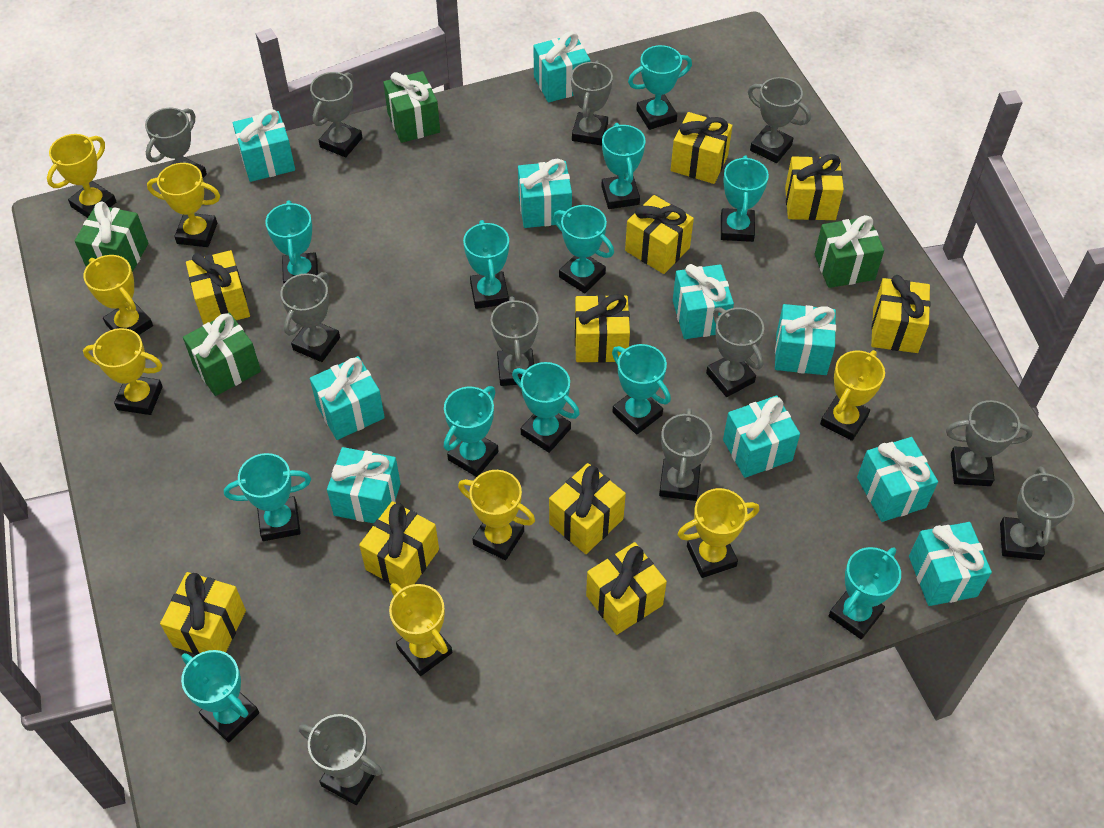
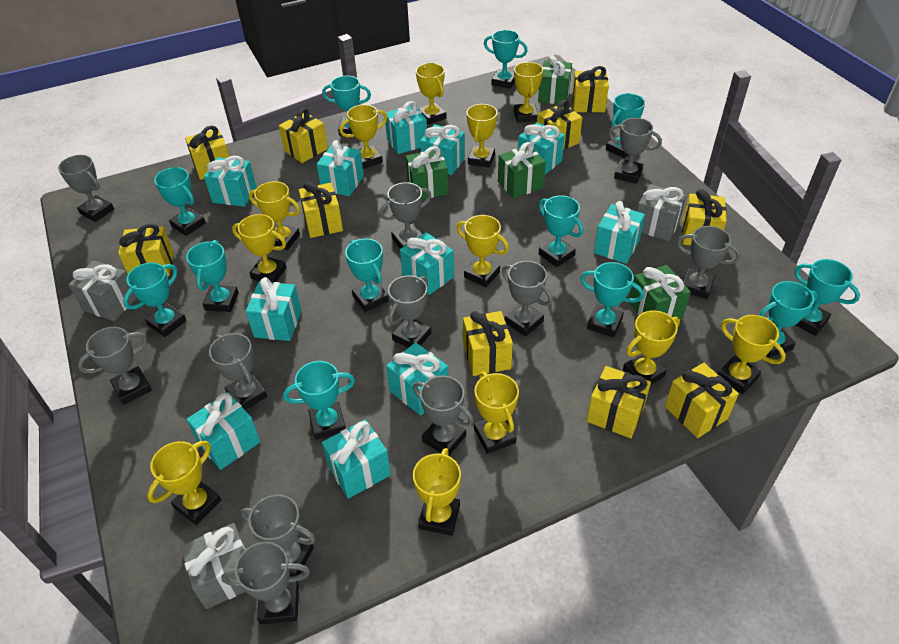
grey gift: none = 0 -> [68,261,137,321] [181,523,246,609] [637,184,686,241] = 3
turquoise gift: [233,109,295,182] [310,356,385,440] [327,447,401,523] [518,159,572,228] [533,31,590,103] [673,264,734,339] [723,395,800,478] [775,304,836,375] [857,437,938,522] [909,522,992,606] = 10 -> [186,392,261,470] [204,156,256,207] [246,277,302,341] [317,140,364,196] [322,420,391,499] [385,101,427,154] [386,342,448,416] [400,232,454,295] [420,124,465,175] [518,122,565,174] [594,201,645,264] = 11
yellow trophy: [47,134,116,218] [83,255,153,335] [83,328,163,415] [147,163,220,247] [389,583,452,676] [458,470,535,560] [678,488,759,578] [820,350,885,441] = 8 -> [147,441,221,525] [232,214,287,283] [249,181,300,250] [339,105,387,169] [413,448,461,536] [416,63,447,125] [457,215,509,287] [466,104,497,168] [474,372,519,454] [514,62,543,123] [623,310,680,384] [718,315,786,394] = 12

